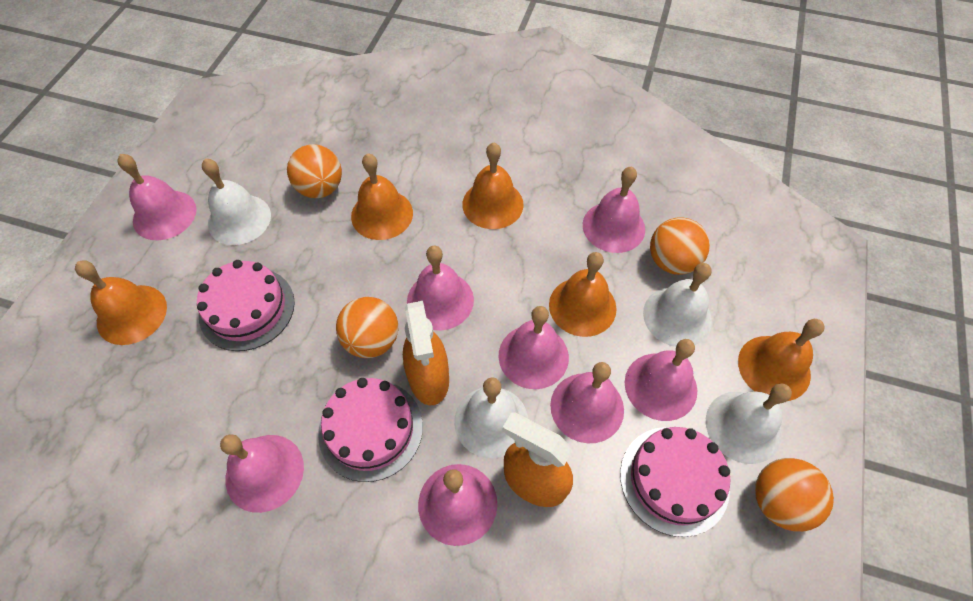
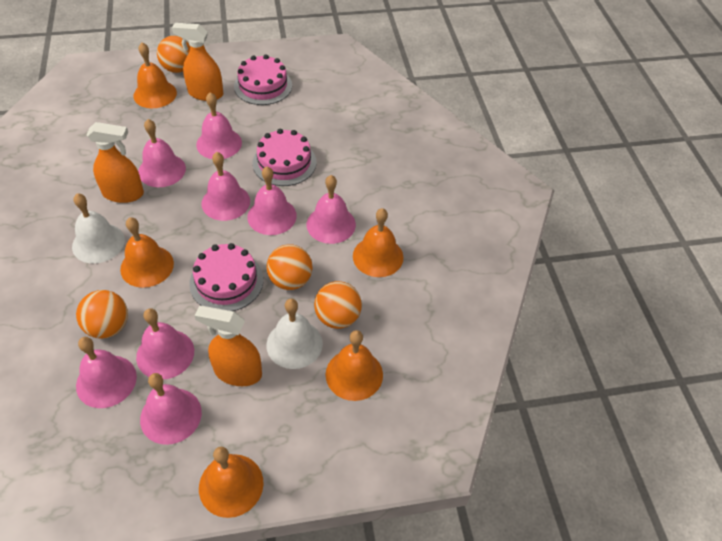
orange spray bottle: [403,301,449,405] [502,412,573,507] = 2 -> [86,122,144,203] [172,23,224,101] [194,306,262,386] = 3
white bell: [202,159,271,245] [454,377,528,458] [643,263,712,347] [706,383,792,464] = 4 -> [72,193,125,264] [266,298,323,369] = 2

